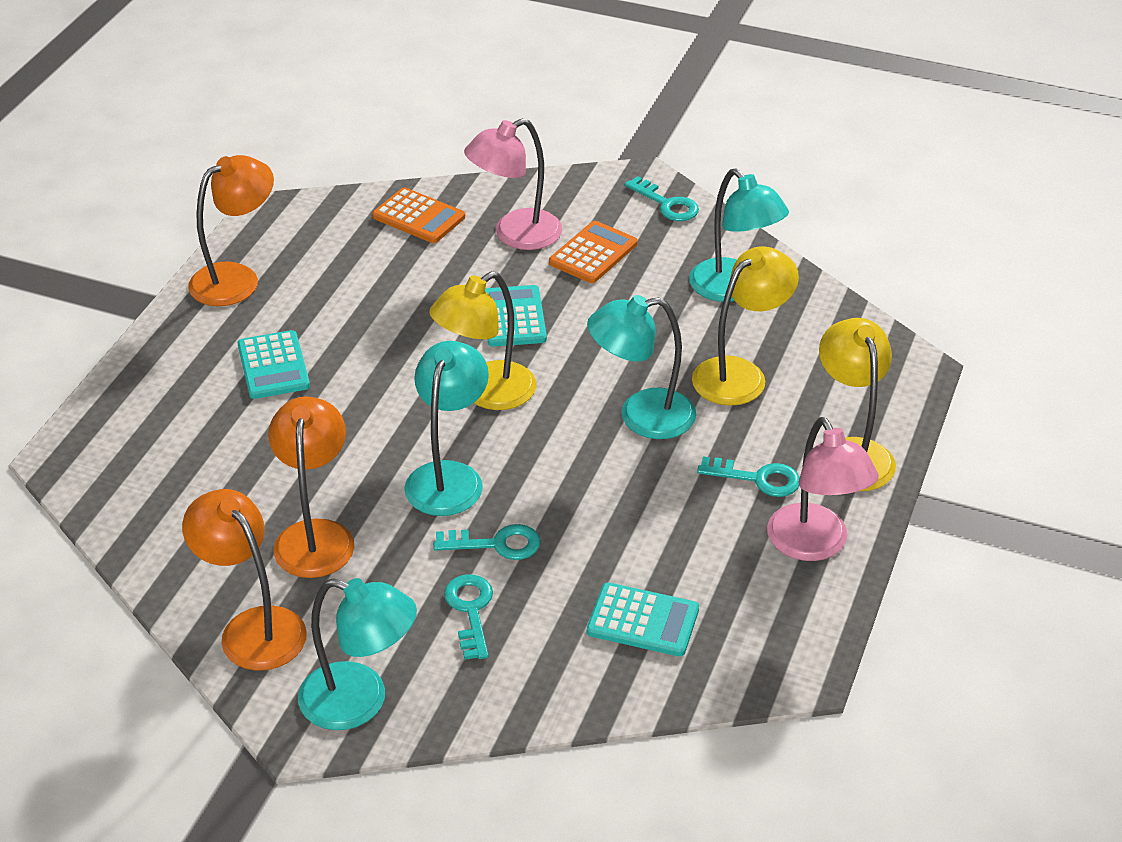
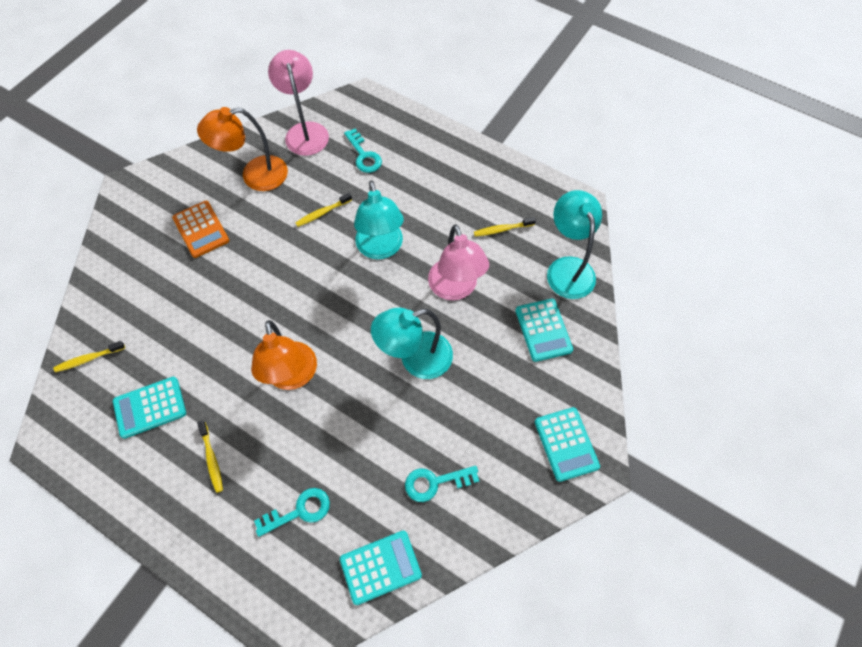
orange calculator: [372,188,465,243] [549,221,638,283] = 2 -> [172,201,229,258] = 1
orange lamp: [182,489,307,671] [188,155,274,306] [268,396,354,578] = 3 -> [197,107,288,191] [251,320,317,390] = 2
turquoise calculator: [238,330,310,399] [485,285,547,347] [587,582,699,656] = 3 -> [113,377,186,439] [340,530,422,605] [515,299,573,362] [535,407,600,482] = 4
turquoise key: [433,524,541,560] [444,574,493,660] [625,176,699,221] [697,456,800,497] = 4 -> [254,488,330,537] [344,129,382,173] [405,466,479,502] = 3
turquoise lamp: [298,578,417,730] [404,341,489,516] [587,295,696,439] [689,168,789,302] = 4 -> [354,181,404,259] [371,308,453,379] [547,190,602,299] = 3
yellow lamp: [429,271,536,410] [692,246,799,406] [819,318,896,491] = 3 -> none = 0
yellow toothbrush: none = 0 -> [54,341,125,372] [197,421,223,493] [295,193,352,227] [474,217,536,236] = 4

